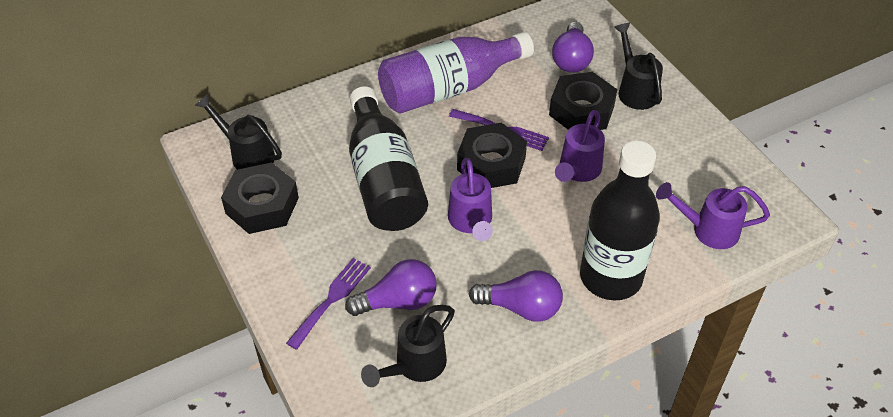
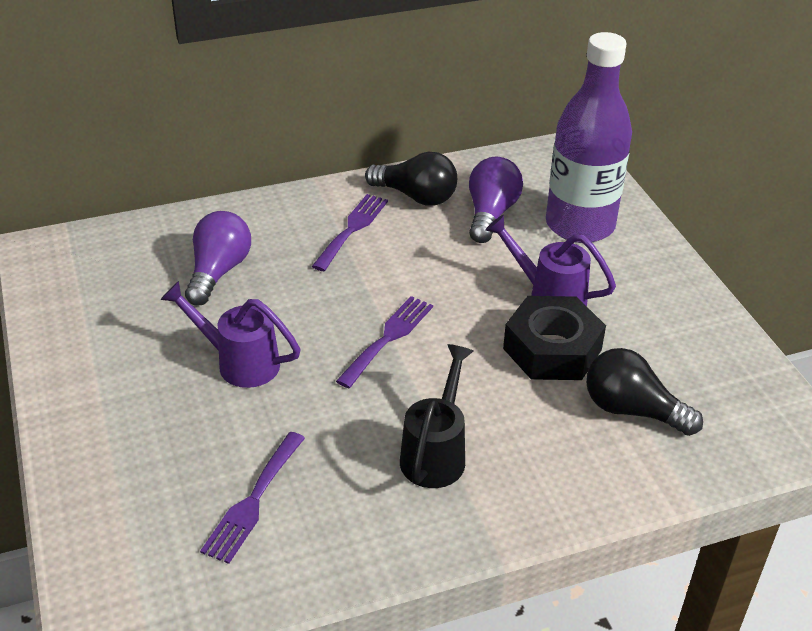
black bottle: [349,86,428,231] [580,141,660,301] = 2 -> none = 0
black light bulb: none = 0 -> [365,152,457,206] [586,348,703,436] = 2
black nut: [221,163,299,234] [457,123,527,188] [549,72,617,130] = 3 -> [503,296,606,380] = 1
black watering can: [194,94,282,170] [361,305,455,387] [614,22,663,110] = 3 -> [400,344,474,488] = 1
purple fork: [286,258,371,350] [449,109,549,151] = 2 -> [200,432,305,564] [312,194,388,271] [336,296,433,388] = 3
purple light bulb: [345,259,437,316] [469,270,563,322] [552,22,594,73] = 3 -> [185,211,251,306] [469,157,523,243] = 2
purple watering can: [448,158,493,241] [555,110,605,182] [656,182,770,249] = 3 -> [160,281,300,388] [485,215,616,306] = 2

